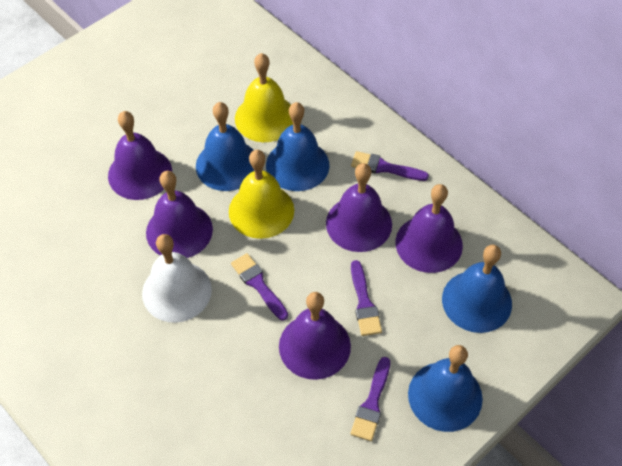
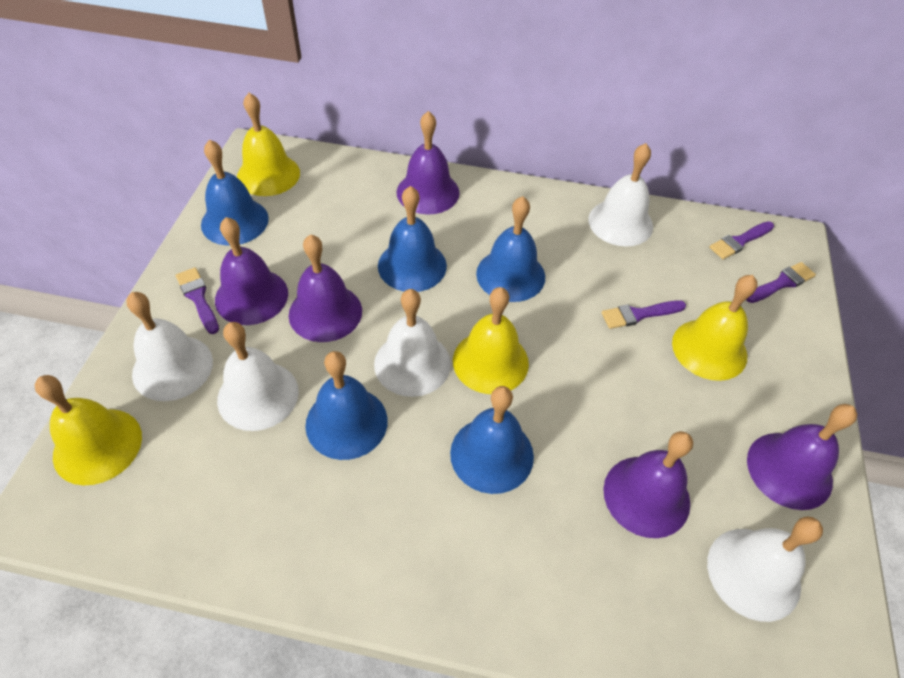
blue bell: [196,102,254,191] [266,102,329,191] [408,345,483,432] [442,245,512,333] = 4 -> [201,139,269,246] [305,351,388,460] [378,186,447,292] [450,386,534,494] [476,196,545,302] = 5
white bell: [142,234,212,323] = 1 -> [127,292,213,401] [217,322,299,431] [374,289,451,397] [588,143,653,247] [707,517,823,622] = 5
yellow bell: [229,150,294,239] [235,53,293,142] = 2 -> [35,375,142,485] [237,93,300,196] [453,287,529,394] [672,275,757,381] = 4

